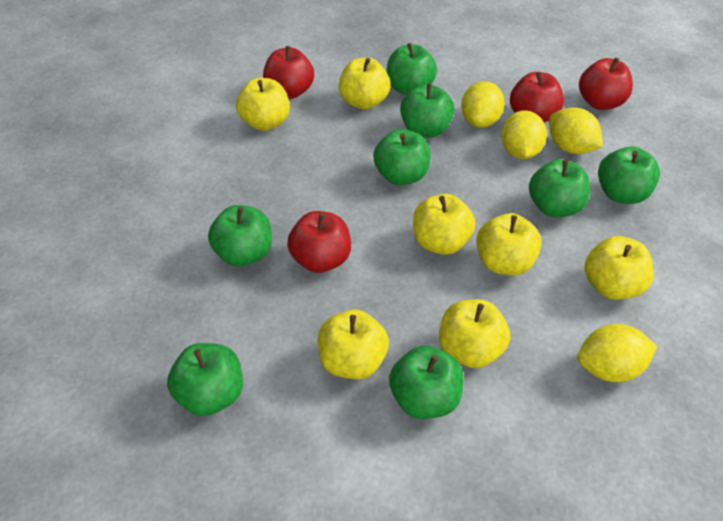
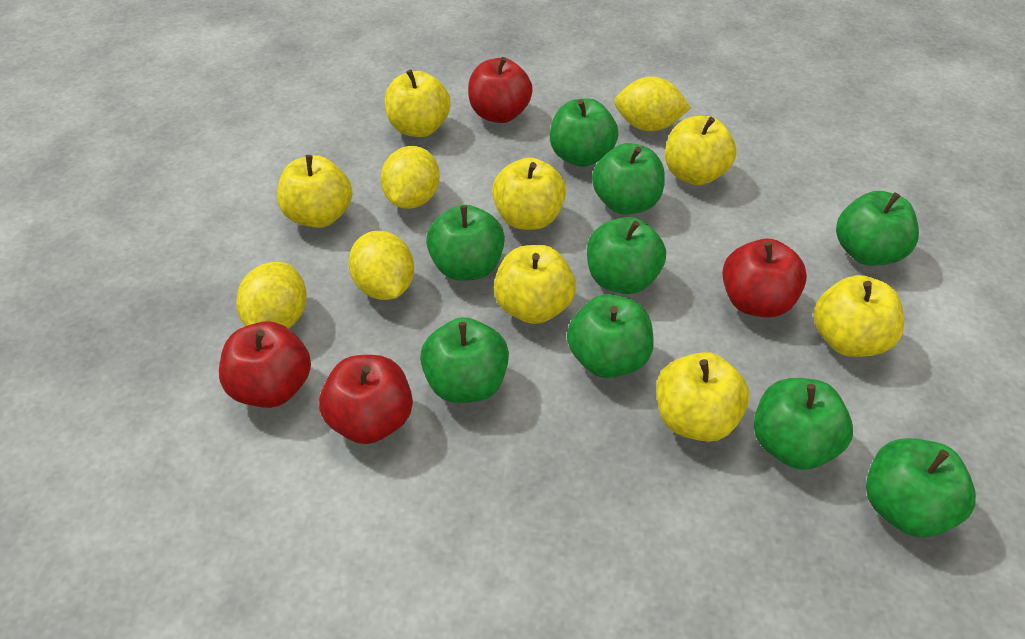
green apple: [167,343,243,416] [208,205,272,267] [373,129,430,185] [387,43,437,95] [389,346,463,419] [400,83,454,138] [529,159,590,217] [598,147,660,204] = 8 -> [420,317,509,403] [426,205,505,281] [550,99,618,167] [567,294,654,378] [587,217,666,294] [592,143,665,215] [754,378,853,470] [836,191,919,266] [866,438,976,537] = 9

